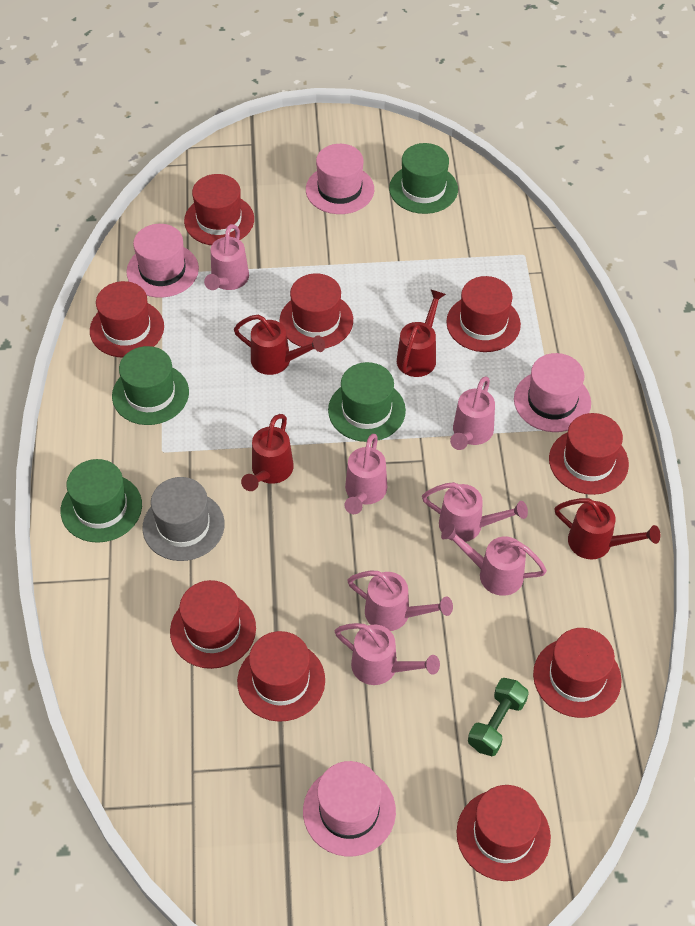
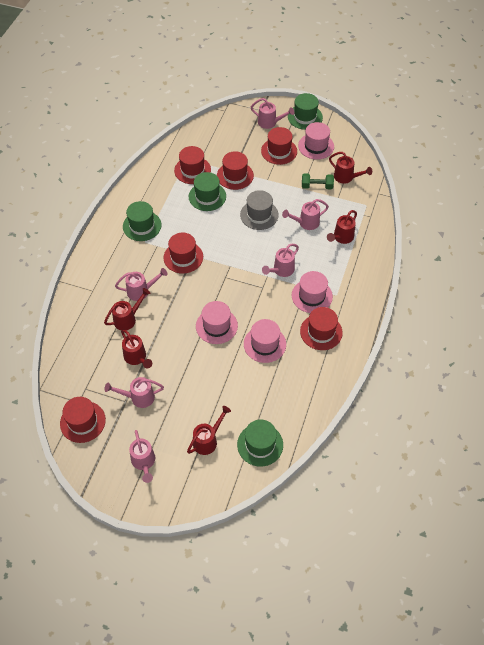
pink watering can: [204,224,249,290] [335,623,440,685] [344,434,387,514] [347,571,453,631] [422,482,528,542] [441,524,547,596] [450,376,495,450] = 7 -> [104,377,164,408] [115,268,167,301] [129,430,155,483] [251,98,294,129] [262,244,299,277] [282,199,329,230] = 6
red hat: [90,281,164,357] [170,580,256,669] [184,174,254,245] [237,631,325,722] [280,273,353,348] [446,276,521,352] [457,785,551,881] [533,628,622,718] [549,413,629,495] = 9 -> [60,397,106,443] [164,233,203,274] [174,146,211,184] [217,151,254,190] [261,127,297,165] [300,307,343,350] = 6
red watering can: [234,314,325,375] [241,414,294,491] [397,290,446,377] [554,498,660,559] = 4 -> [104,288,150,331] [121,330,152,369] [187,406,231,455] [327,210,357,244] [329,152,372,184] = 5

